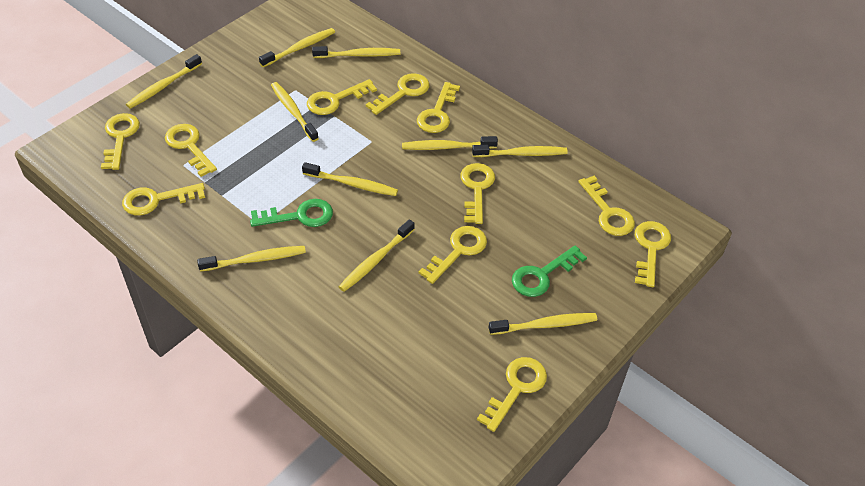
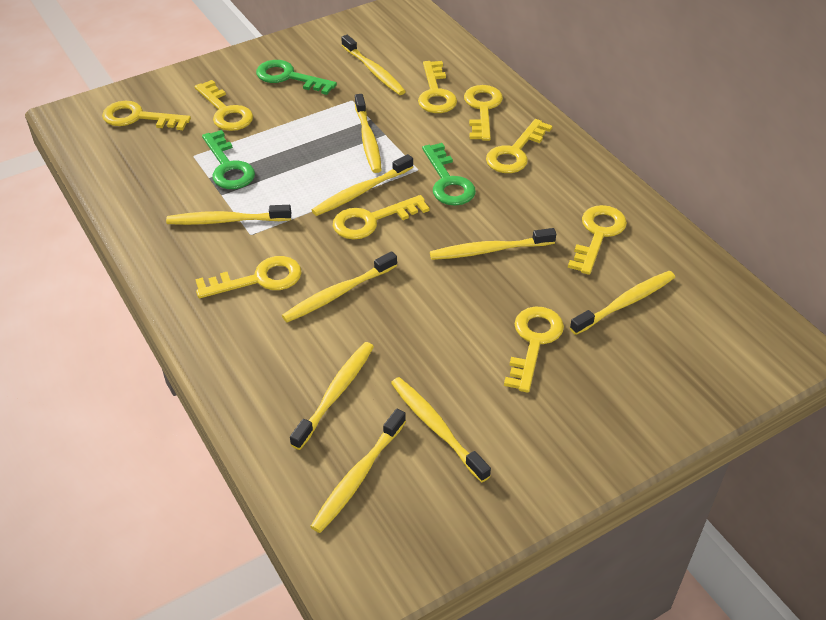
green key: [250,199,333,227] [512,246,587,297] = 2 -> [202,130,255,189] [256,60,337,95] [422,143,476,206] = 3
yellow key: [101,113,140,170] [122,183,205,215] [165,124,217,177] [307,79,377,115] [366,73,430,115] [417,82,460,133] [419,226,487,284] [460,163,495,224] [477,357,547,432] [578,176,635,236] [635,221,671,287] = 11 -> [102,101,191,130] [195,80,253,131] [195,256,302,298] [333,195,429,239] [418,61,457,113] [464,85,503,141] [486,119,552,173] [504,307,564,393] [568,205,627,275] = 9

